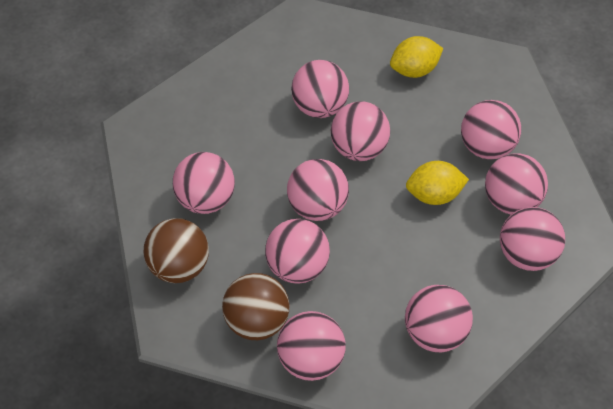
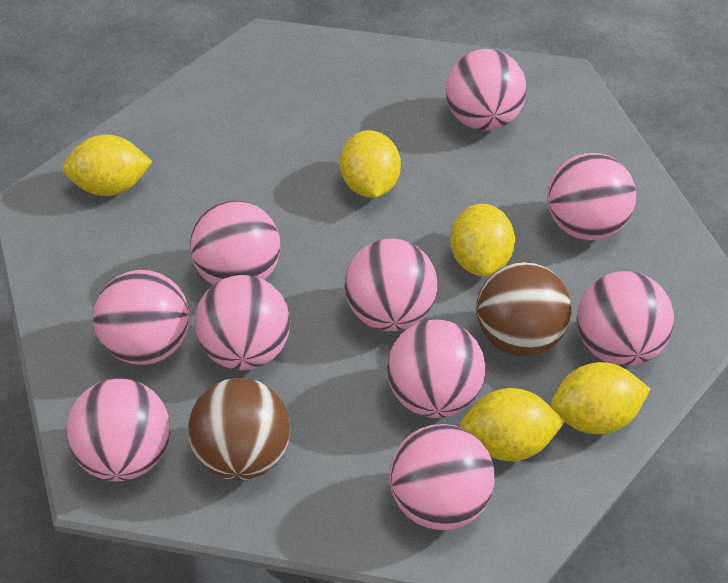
yellow lemon: [390,36,443,78] [406,161,469,205] = 2 -> [63,135,152,196] [340,130,401,198] [450,204,515,277] [460,388,565,461] [551,362,650,434] = 5

